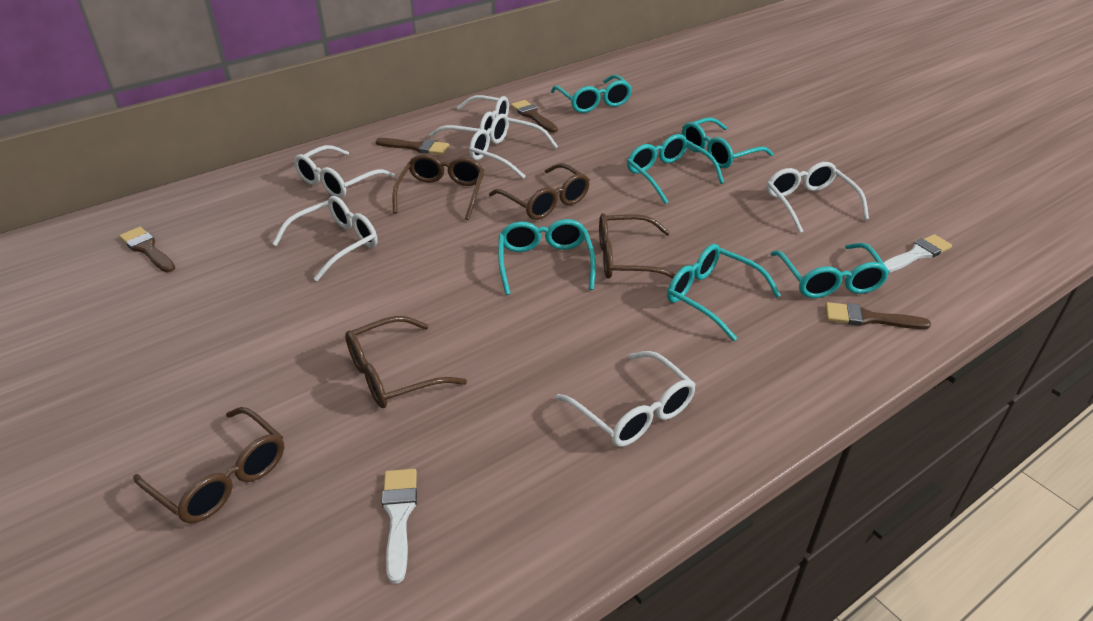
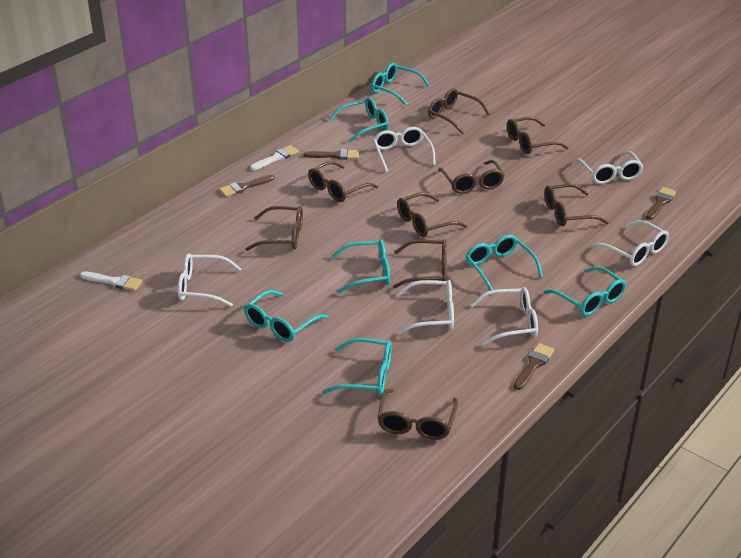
brown glasses: [133,407,284,523] [345,316,467,408] [392,154,484,220] [489,163,590,220] [599,213,675,279] = 5 -> [246,206,303,251] [308,161,378,202] [377,389,458,440] [393,239,447,288] [397,192,467,237] [428,88,490,134] [438,160,505,194] [507,117,569,154] [544,184,609,226] = 9
turquoise glasses: [498,219,596,295] [551,75,632,113] [627,134,724,204] [667,244,781,341] [682,117,773,168] [771,243,890,298] = 6 -> [244,290,328,342] [323,338,392,395] [329,97,389,143] [331,239,390,293] [371,63,430,106] [465,235,543,291] [544,266,626,316] = 7

